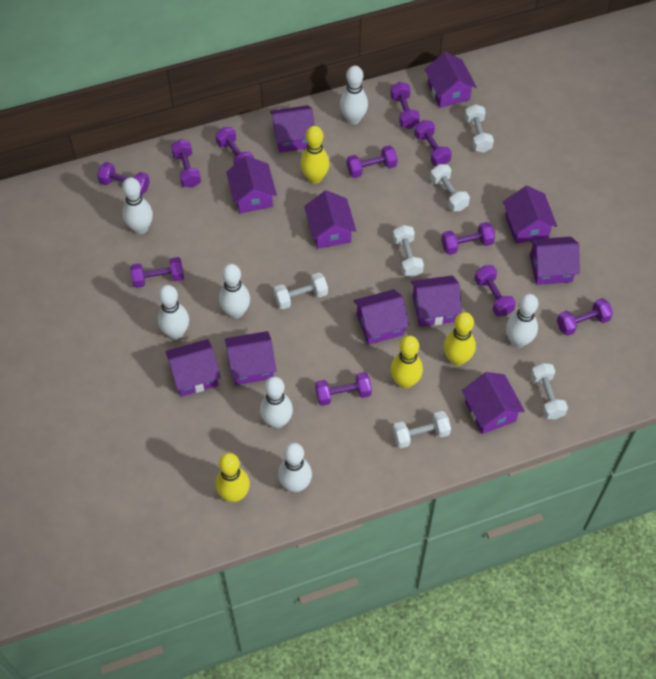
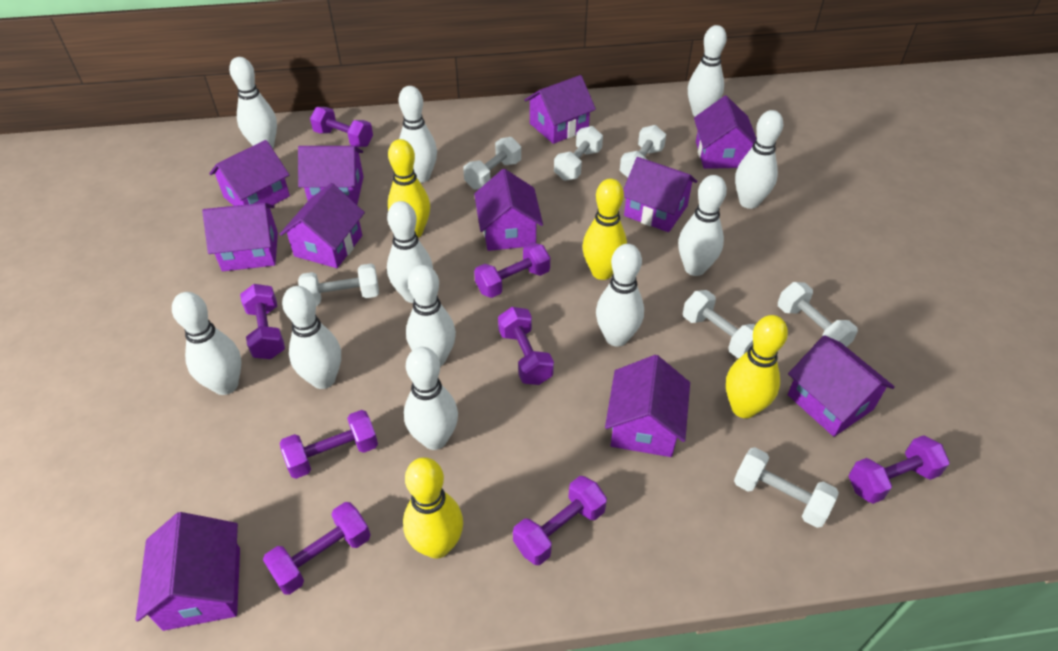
purple dumbbell: [97,162,150,195] [130,257,184,288] [171,139,201,188] [215,127,254,165] [315,372,372,406] [347,145,398,178] [390,82,420,129] [414,120,452,166] [441,222,495,255] [474,265,516,316] [557,298,613,336] = 11 -> [240,284,285,359] [263,502,371,595] [280,410,378,479] [310,107,373,147] [474,243,550,298] [498,307,554,385] [513,476,607,565] [849,435,949,504] = 8
white bowling pin: [122,177,153,234] [157,285,189,339] [219,264,250,319] [260,377,293,429] [278,443,312,493] [340,66,368,125] [506,294,538,348] = 7 -> [172,292,241,395] [229,57,277,149] [282,286,341,389] [387,201,433,303] [399,86,437,183] [404,347,458,450] [406,265,456,366] [596,244,644,347] [678,175,727,276] [688,25,727,116] [735,110,783,209] = 11
white dumbbell: [274,273,328,309] [393,225,424,277] [393,411,451,448] [430,164,470,211] [465,104,494,153] [531,363,568,419] = 6 -> [298,264,379,306] [463,137,521,190] [554,126,603,181] [620,125,666,178] [683,290,755,358] [734,447,839,528] [778,282,858,347] = 7

